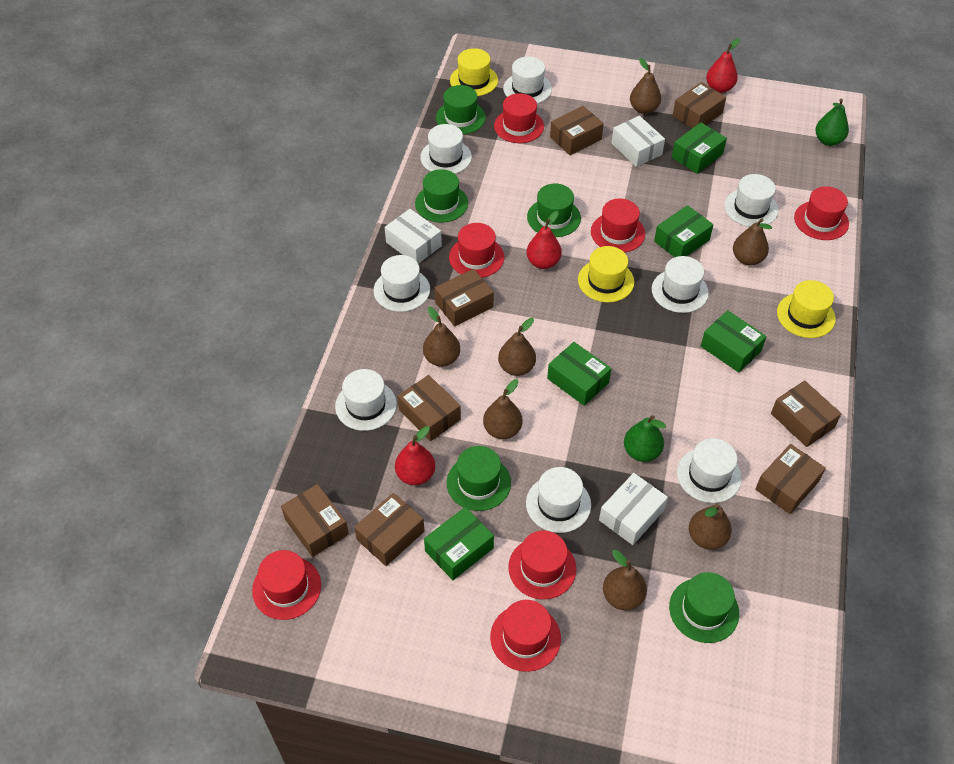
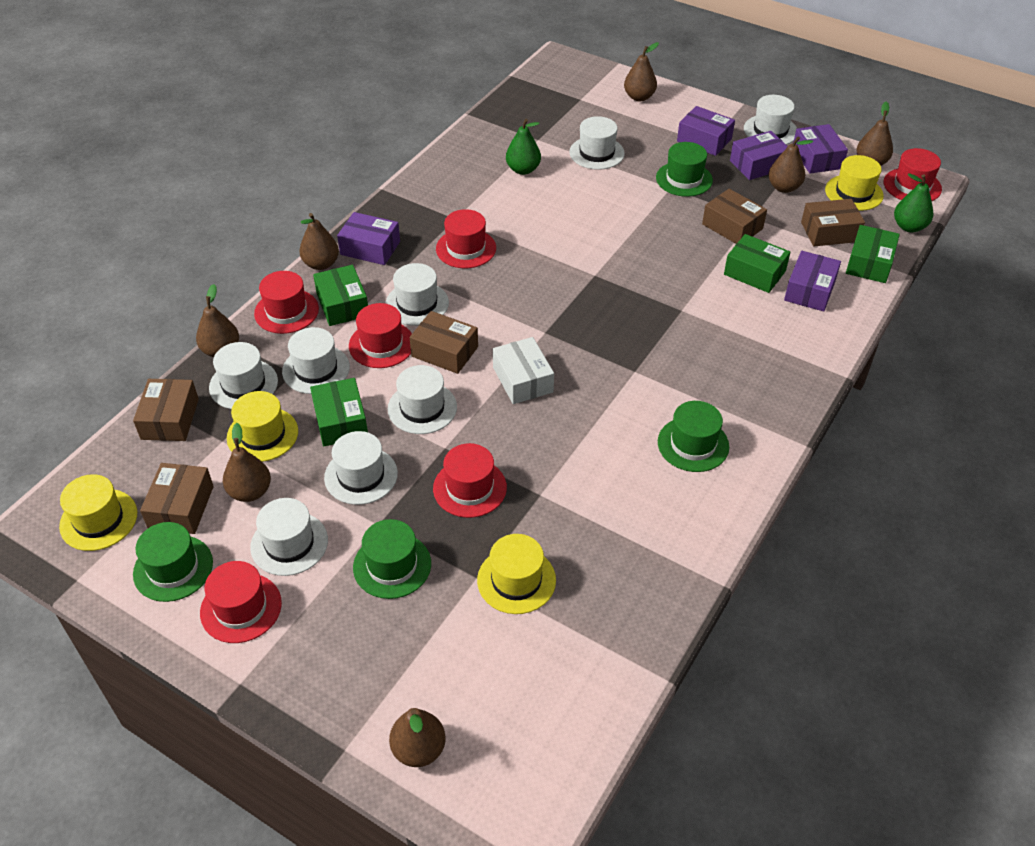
brown box: [281,484,349,557] [354,493,424,566] [398,375,461,441] [435,269,494,326] [550,106,604,155] [673,82,726,128] [755,444,826,514] [771,380,841,447] = 8 -> [133,379,199,441] [140,463,214,534] [410,311,478,374] [702,189,767,244] [801,199,865,246] = 5
green box: [424,507,494,580] [547,342,611,406] [654,205,714,257] [672,122,727,174] [701,310,767,373] = 5 -> [310,378,368,446] [313,265,368,326] [724,234,790,293] [846,225,900,283] = 4
green hat: [415,169,468,223] [436,85,486,134] [447,446,511,511] [527,184,581,237] [669,572,739,643] = 5 -> [133,522,213,602] [353,519,431,599] [656,142,713,197] [658,401,729,472] = 4
purple box: none = 0 -> [337,212,400,265] [677,106,735,156] [730,131,788,180] [784,251,841,311] [793,124,848,174] = 5
red hat: [252,550,321,620] [449,223,504,278] [490,600,561,672] [494,93,544,143] [508,531,576,599] [591,198,645,253] [794,186,849,240] = 7 -> [200,561,282,643] [254,271,319,334] [349,303,412,368] [433,443,507,518] [436,209,496,268] [883,148,942,201] = 6
red pear: [395,426,435,485] [526,211,562,269] [706,38,740,93] = 3 -> none = 0
white box: [385,209,442,264] [599,473,668,545] [611,116,665,167] = 3 -> [493,337,554,404] = 1
yellow hat: [450,48,498,96] [578,246,634,302] [777,280,836,338] = 3 -> [59,474,137,551] [227,391,298,462] [477,534,556,614] [825,155,884,211] = 4

